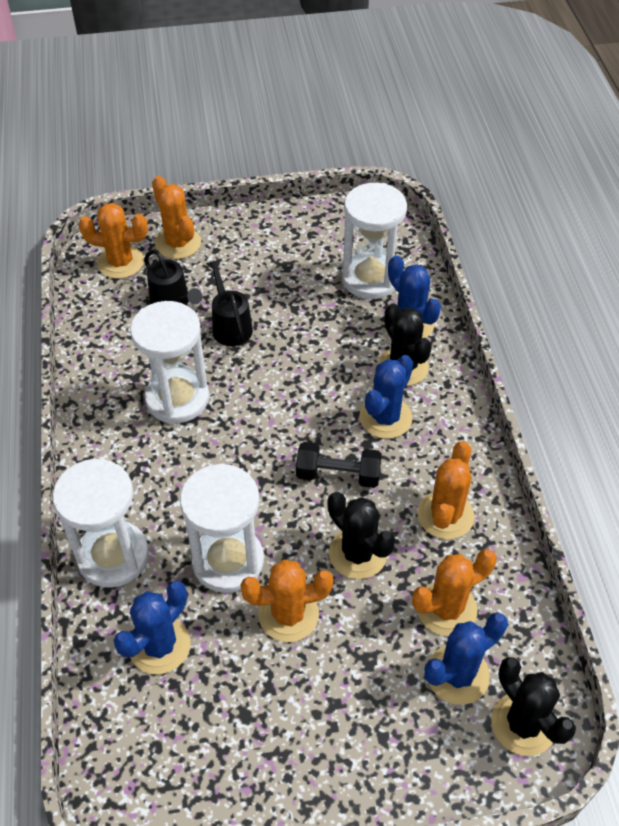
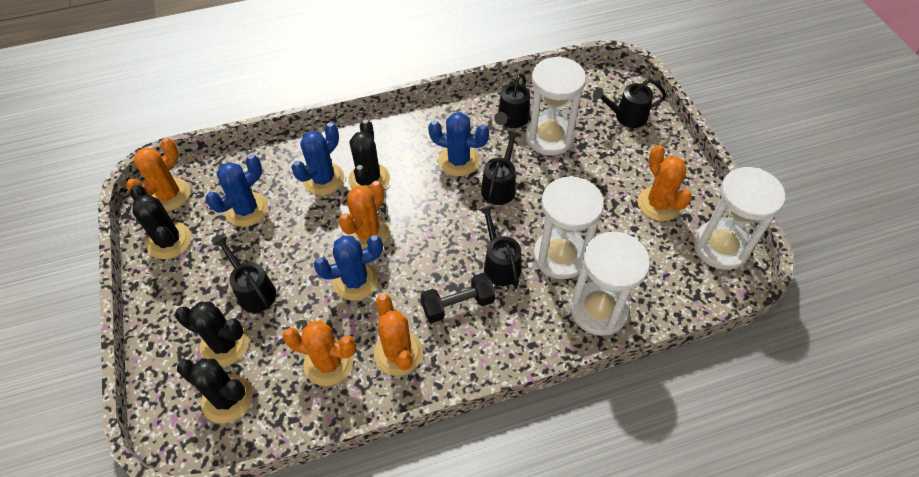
black cactus: [327,492,395,579] [378,303,432,386] [491,657,576,756] = 3 -> [130,185,191,259] [175,302,249,366] [177,358,253,423] [348,119,390,190] = 4
black watering can: [144,249,202,305] [206,260,253,346] = 2 -> [213,236,276,313] [479,206,521,287] [481,131,520,205] [494,74,530,128] [593,79,666,128] = 5

